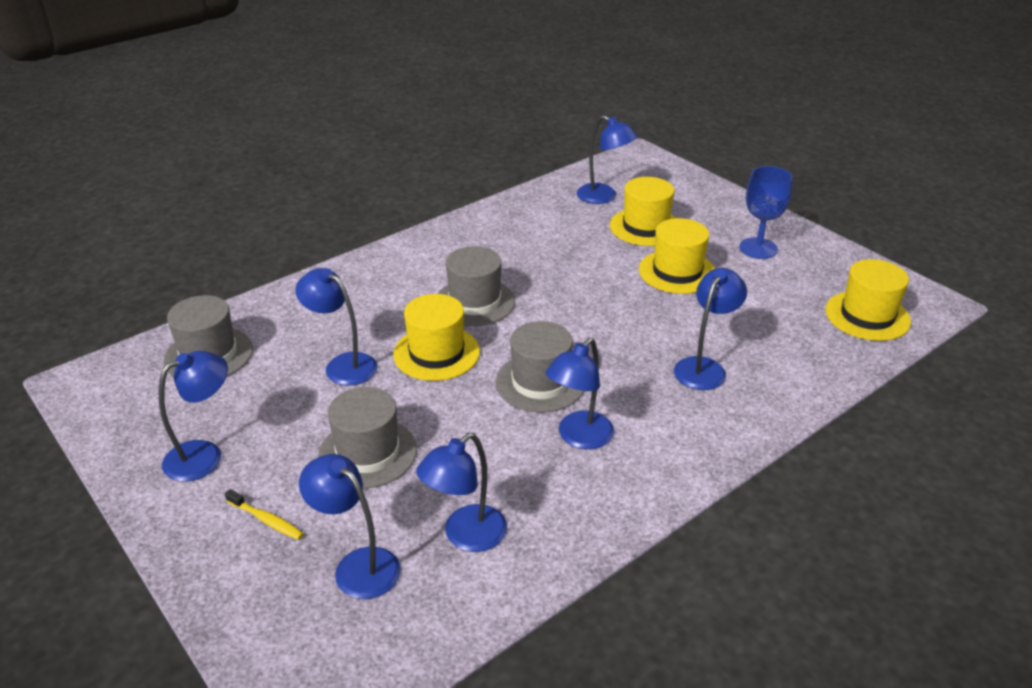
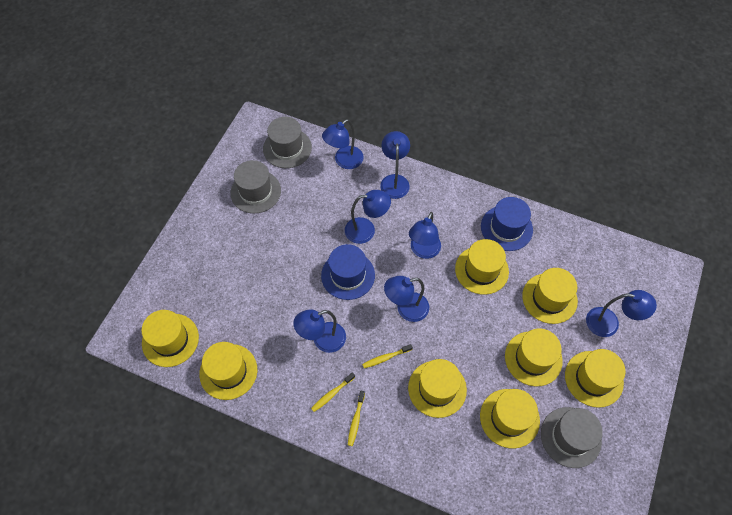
blue goblet: [739,166,793,259] = 1 -> none = 0
blue hat: none = 0 -> [321,244,375,300] [481,197,533,251] = 2
grey hat: [163,295,253,377] [318,387,417,488] [438,246,515,326] [496,321,584,412] = 4 -> [230,160,281,214] [263,117,312,168] [541,407,603,468] = 3
yellow hat: [393,294,480,381] [610,177,676,246] [639,218,715,294] [825,259,911,341] = 4 -> [141,310,199,367] [199,342,257,400] [408,359,467,418] [455,239,509,295] [480,389,540,449] [505,328,563,386] [522,268,578,324] [565,349,626,408] = 8
yellow toothbrush: [225,489,304,540] = 1 -> [311,373,355,412] [348,391,365,446] [362,344,413,368] = 3

